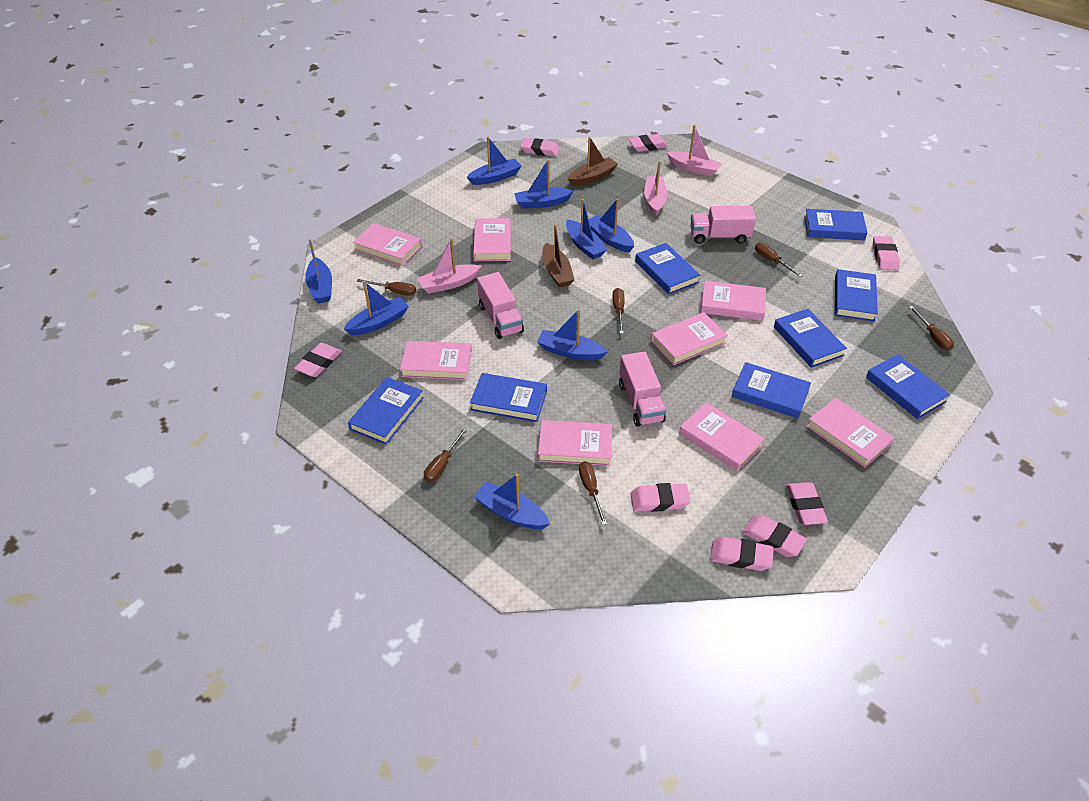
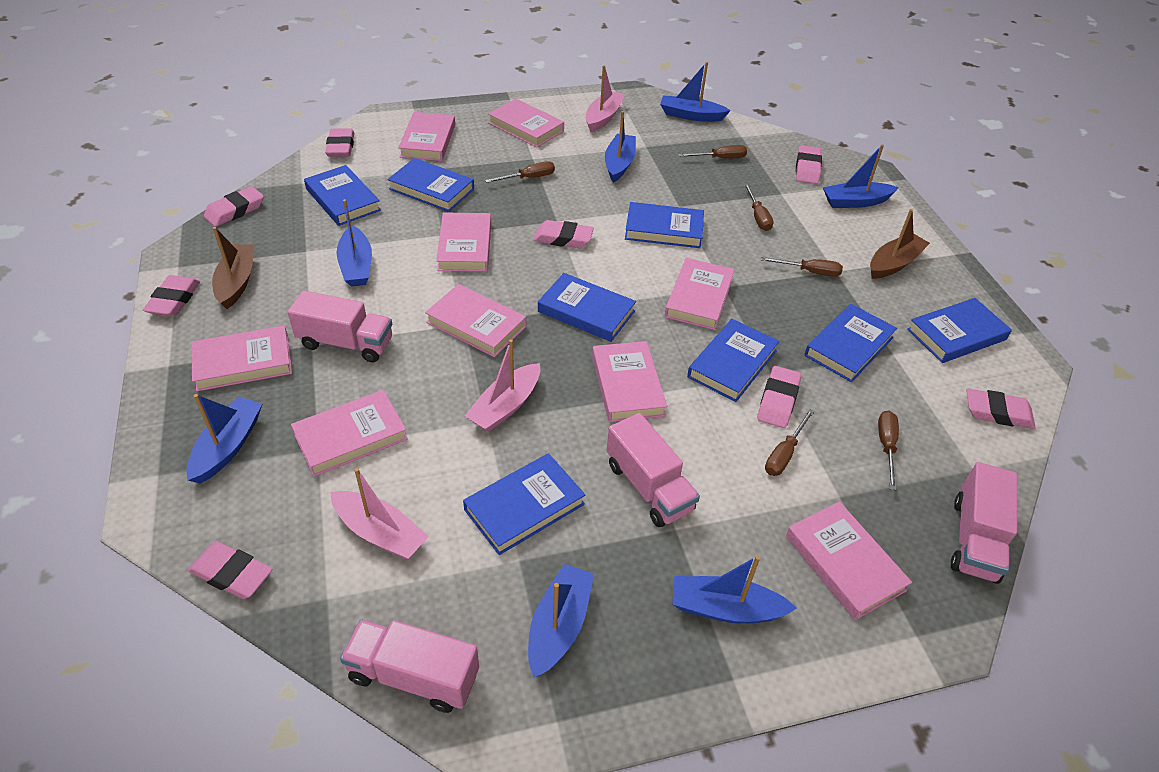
blue boat: [305,239,332,303] [344,281,409,335] [467,137,521,185] [473,474,550,529] [514,159,573,209] [537,309,607,360] [566,199,608,259] [589,199,634,252] = 8 -> [186,394,263,484] [337,199,372,287] [528,564,594,678] [605,111,636,183] [660,62,731,122] [672,555,797,624] [823,144,899,208] = 7
pink book: [353,223,422,266] [400,341,472,380] [473,218,511,261] [538,420,612,466] [651,312,728,365] [679,402,765,471] [701,281,766,321] [807,398,894,467] = 8 -> [191,326,292,391] [291,390,408,477] [398,112,455,161] [425,284,526,357] [436,212,491,272] [488,99,564,148] [592,341,667,422] [664,258,735,330] [786,502,912,620] = 9
pink truck: [477,272,524,339] [619,351,666,427] [690,206,756,244] = 3 -> [288,290,392,363] [340,619,479,713] [606,413,700,527] [951,462,1017,584] = 4

